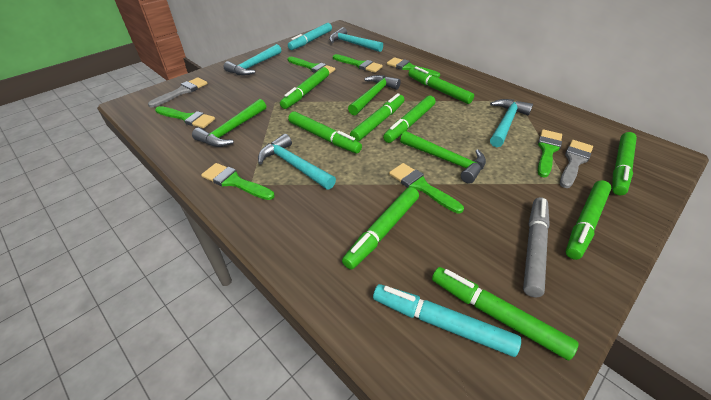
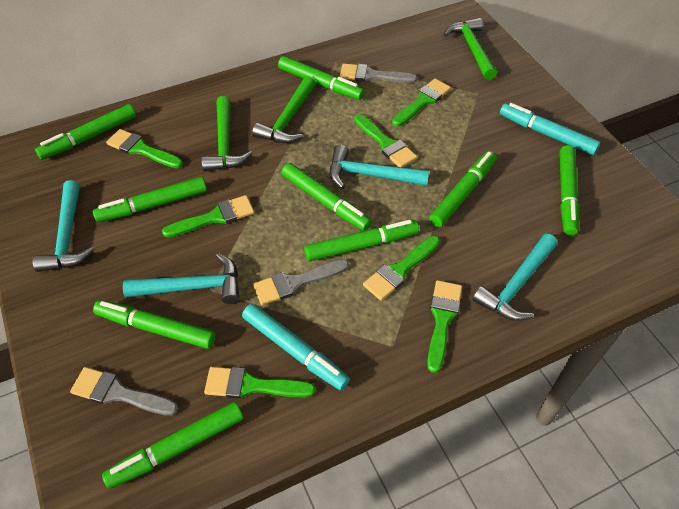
grey brush: [148,77,208,107] [560,140,593,188] = 2 -> [70,367,178,416] [253,259,349,305] [340,64,417,83] = 3
grey marker: [523,197,550,297] = 1 -> none = 0

